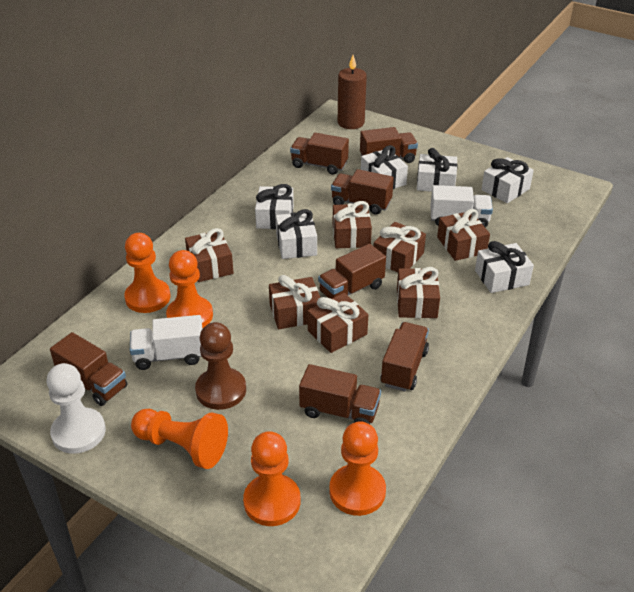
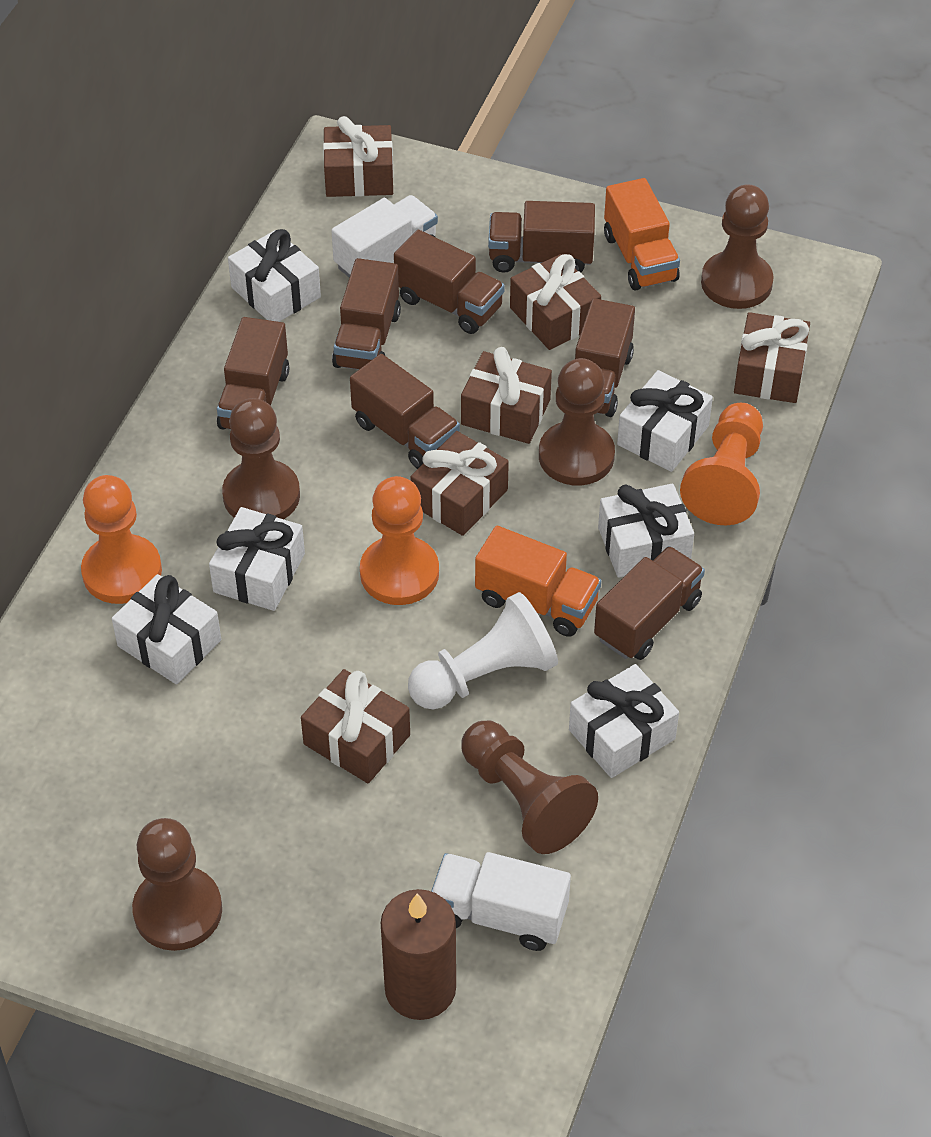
brown gift: [185,228,234,282] [269,275,320,329] [307,293,368,353] [333,201,372,248] [374,222,426,272] [397,267,440,318] [437,209,490,261] = 7 -> [301,669,410,783] [323,116,394,197] [411,431,509,536] [461,347,552,444] [510,254,601,350] [734,312,810,403] = 6
brown pawn: [195,322,246,410] = 1 -> [132,818,222,951] [222,398,300,519] [461,721,598,854] [539,358,615,485] [701,184,774,309] = 5
orange pawn: [124,233,170,313] [131,409,228,469] [166,250,213,328] [243,431,301,526] [329,421,386,516] = 5 -> [81,475,162,604] [360,476,439,605] [680,403,763,525] = 3
orange truck: none = 0 -> [475,526,601,637] [604,178,680,291] = 2

